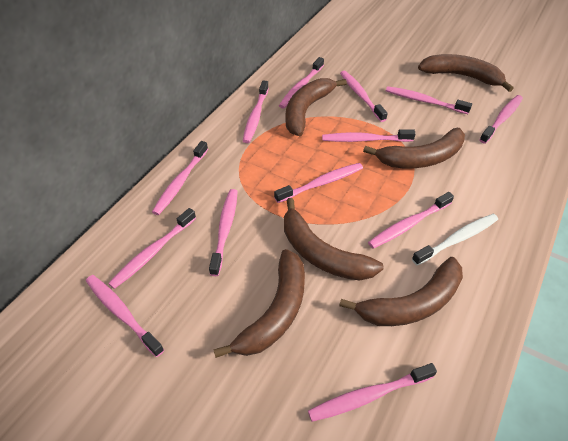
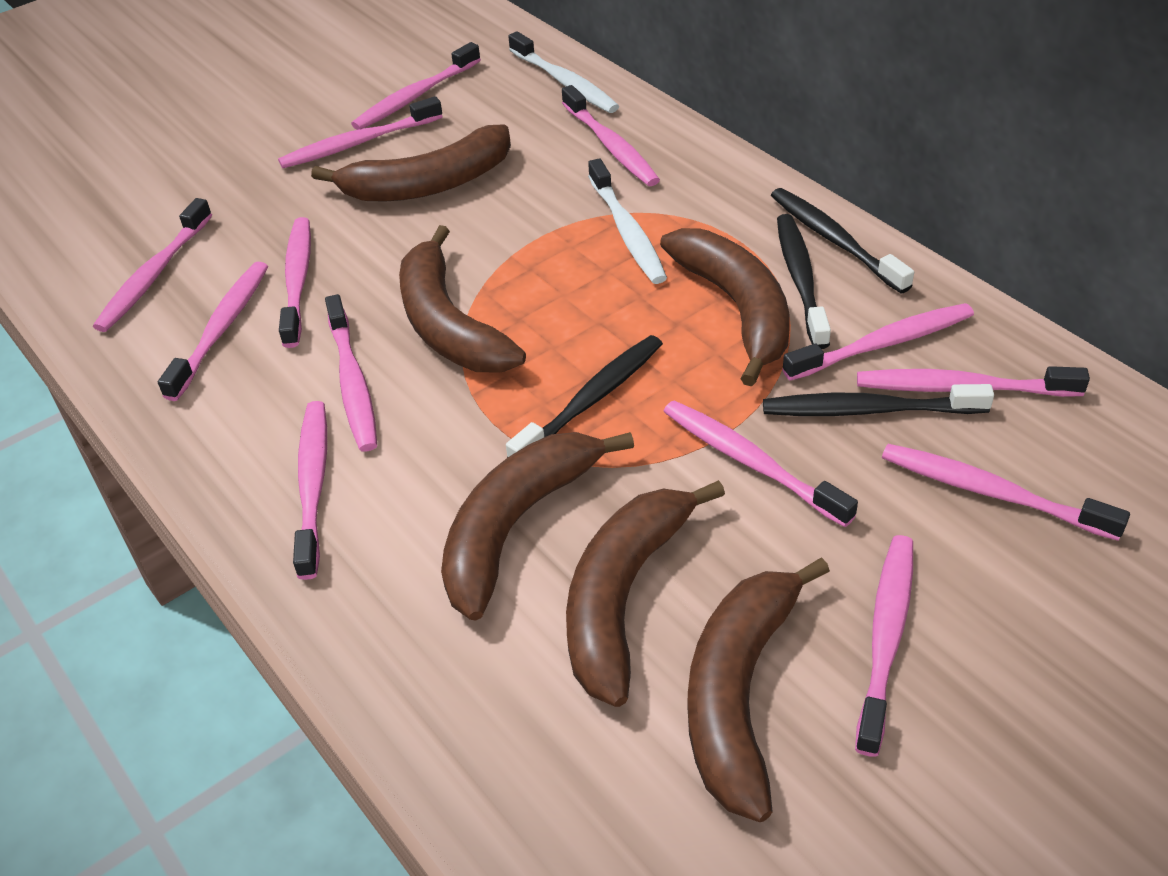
black toothbrush: none = 0 -> [506,335,663,458] [763,384,994,416] [771,188,914,293] [777,214,831,349] = 4
white toothbrush: [412,214,498,265] = 1 -> [508,31,619,113] [588,158,667,284] = 2

